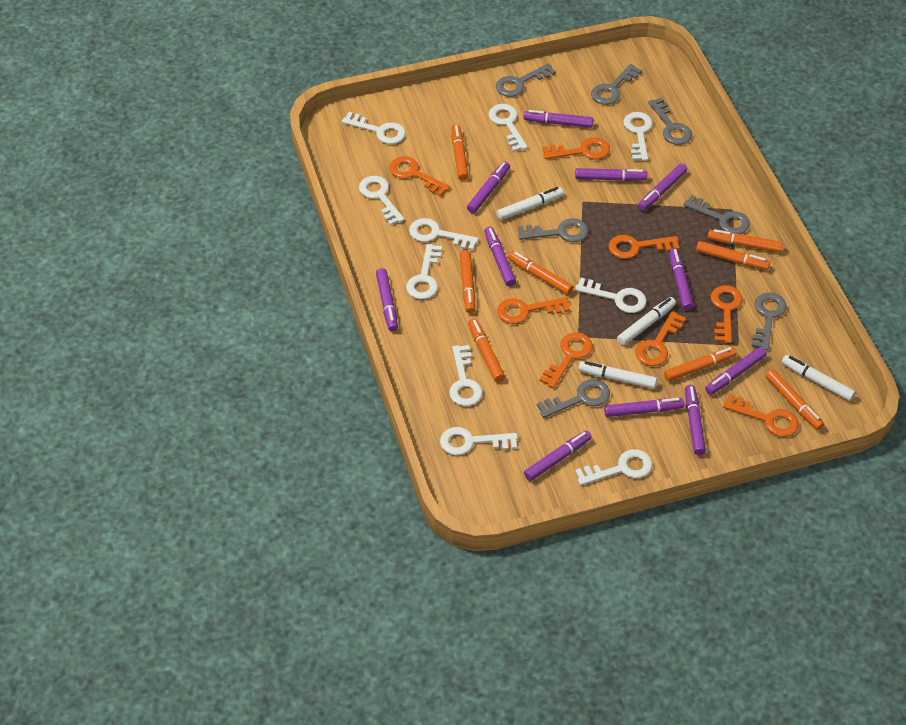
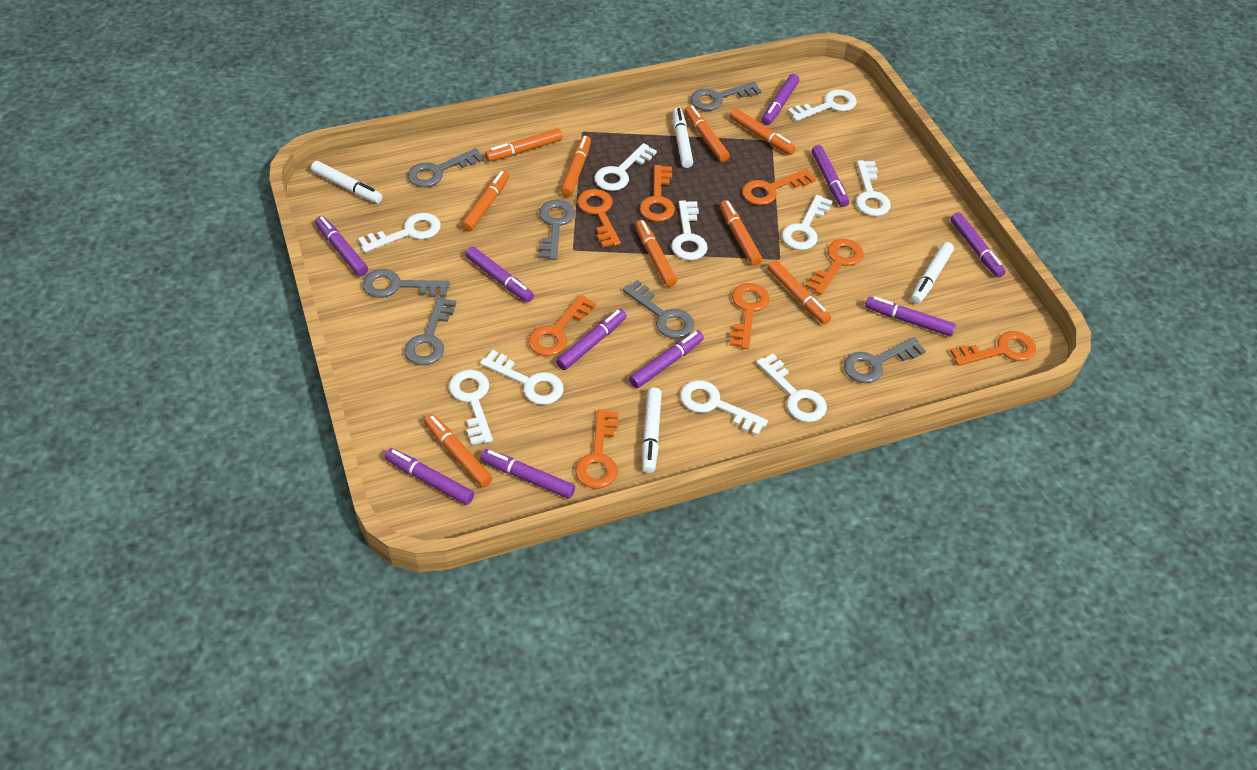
orange marker: [451,124,468,181] [460,250,475,313] [468,318,505,382] [508,251,573,295] [664,347,737,381] [696,241,770,270] [708,229,783,253] [765,369,824,430] = 8 -> [424,414,492,487] [461,171,509,232] [485,128,563,162] [561,136,591,197] [635,220,677,287] [685,105,730,162] [720,200,762,266] [730,108,796,155] [767,260,831,324] = 9
purple marker: [376,268,398,331] [467,162,510,213] [484,227,516,286] [523,110,593,128] [524,430,592,481] [575,168,647,181] [604,398,684,417] [638,164,687,211] [669,248,694,311] [685,385,706,455] [705,346,767,395] = 11 -> [315,216,368,276] [385,448,474,505] [465,246,534,302] [480,449,575,499] [556,309,626,370] [629,330,704,388] [762,74,799,125] [812,145,849,207] [865,297,956,336] [950,212,1006,278] = 10

